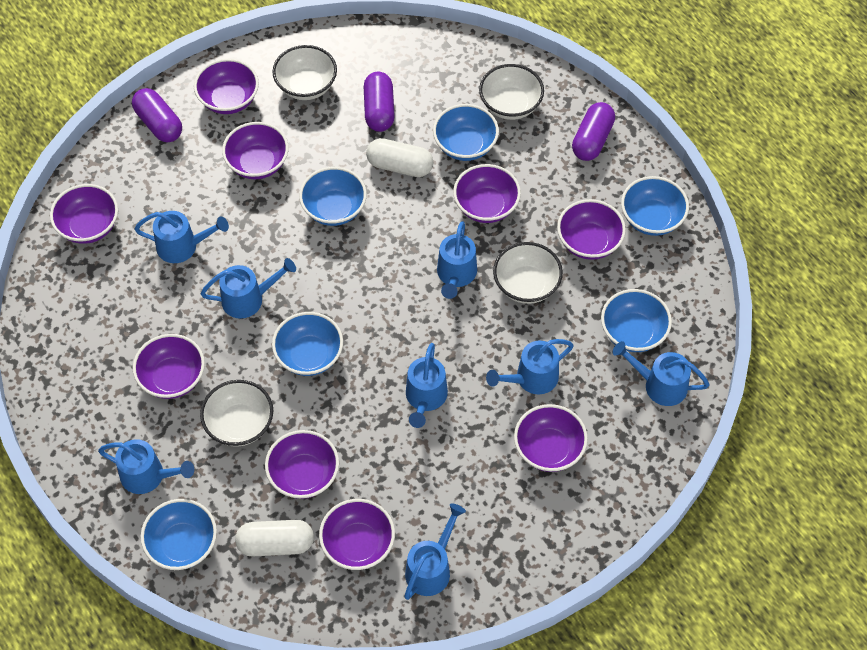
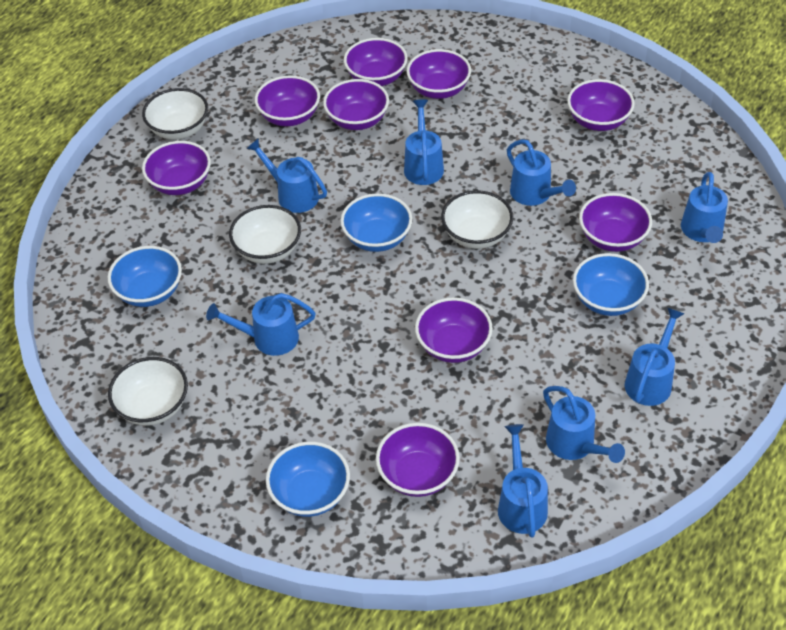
blue bowl: [140,499,217,570] [272,312,343,376] [299,167,367,226] [433,104,499,161] [601,289,672,352] [621,176,689,236] = 6 -> [108,246,182,307] [266,442,350,517] [340,193,412,252] [573,253,649,316] = 4
purple capsule: [132,88,182,142] [364,72,395,132] [572,102,615,161] = 3 -> none = 0
white capsule: [235,520,314,556] [366,138,433,177] = 2 -> none = 0

